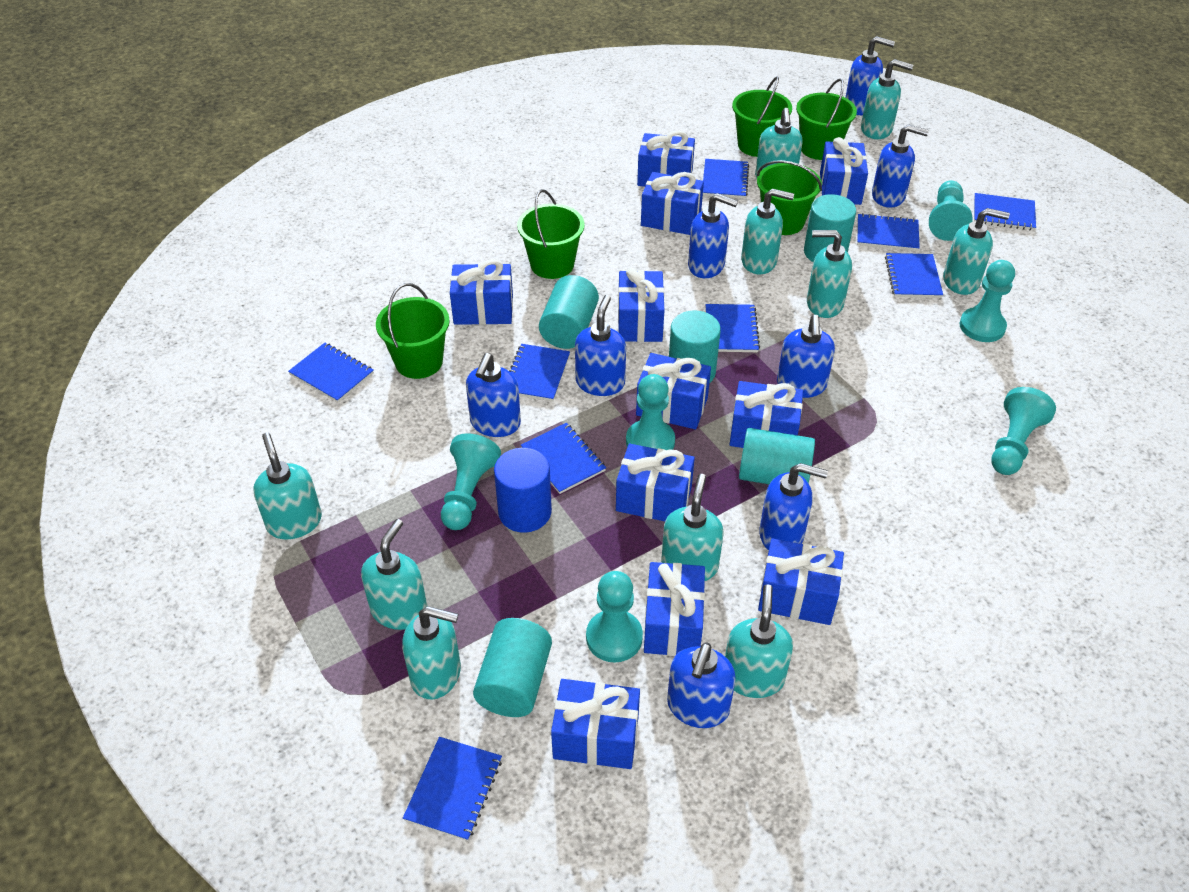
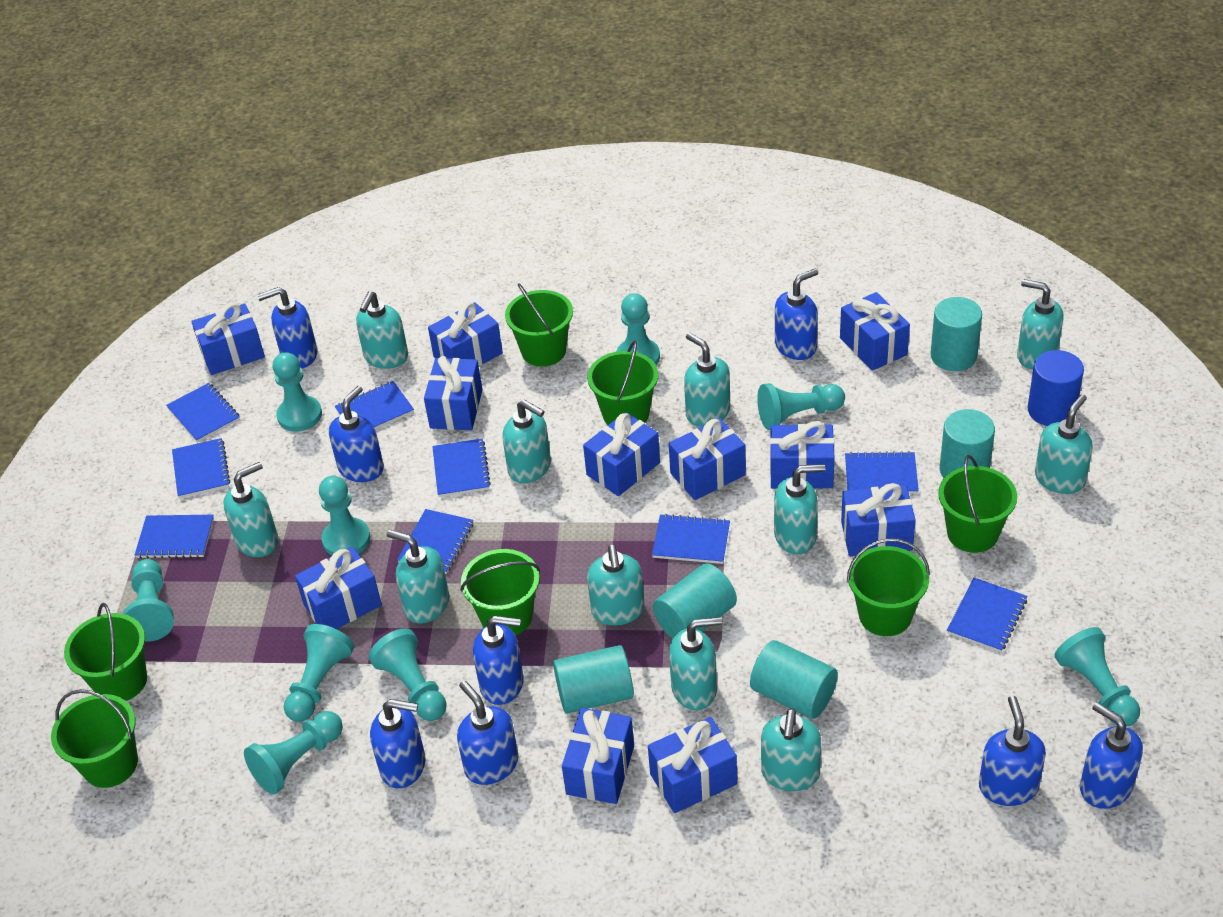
green bucket: [376,283,450,379] [517,189,584,279] [732,76,792,157] [757,160,822,235] [796,78,857,160] = 5 -> [51,689,138,788] [64,603,147,701] [460,549,540,636] [505,283,573,367] [587,340,658,425] [847,538,930,636] [938,455,1017,553] = 7
turquoise pawn: [441,433,501,530] [586,571,643,663] [626,374,675,450] [929,180,972,241] [960,260,1015,342] [991,387,1056,475] = 6 -> [123,559,174,642] [244,711,343,794] [273,352,322,432] [284,624,354,722] [319,476,370,556] [369,628,447,721] [616,293,660,365] [757,383,845,430] [1054,627,1140,726] = 9
turquoise soap dispenser: [253,432,322,539] [361,519,428,630] [402,606,461,699] [661,474,723,581] [725,584,793,698] [741,189,794,274] [755,108,802,178] [807,230,852,318] [861,59,913,139] [943,208,1010,295] = 10 -> [223,462,278,557] [356,291,408,369] [387,530,449,624] [502,400,551,483] [587,544,644,626] [669,617,722,710] [684,333,730,427] [761,708,821,791] [774,464,825,554] [1017,279,1064,370] [1035,394,1092,494] = 11

